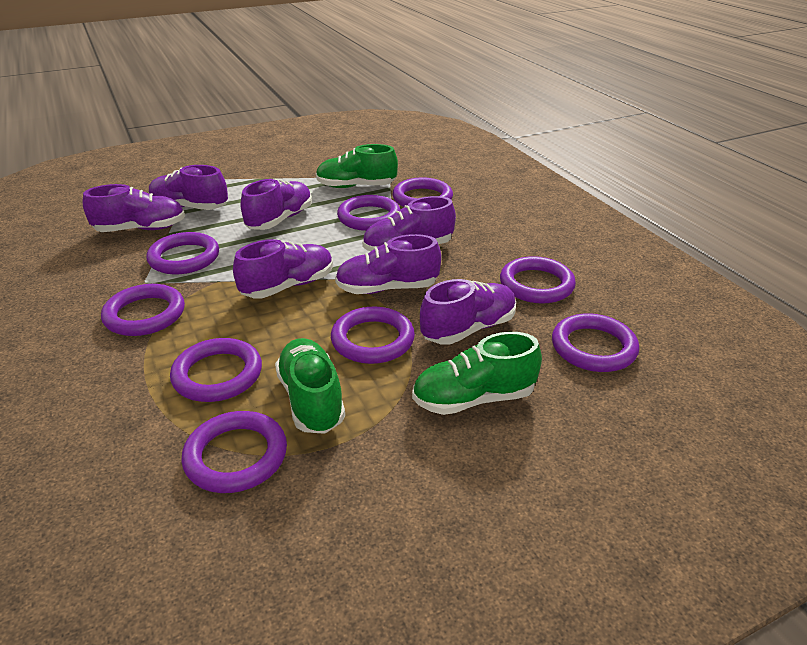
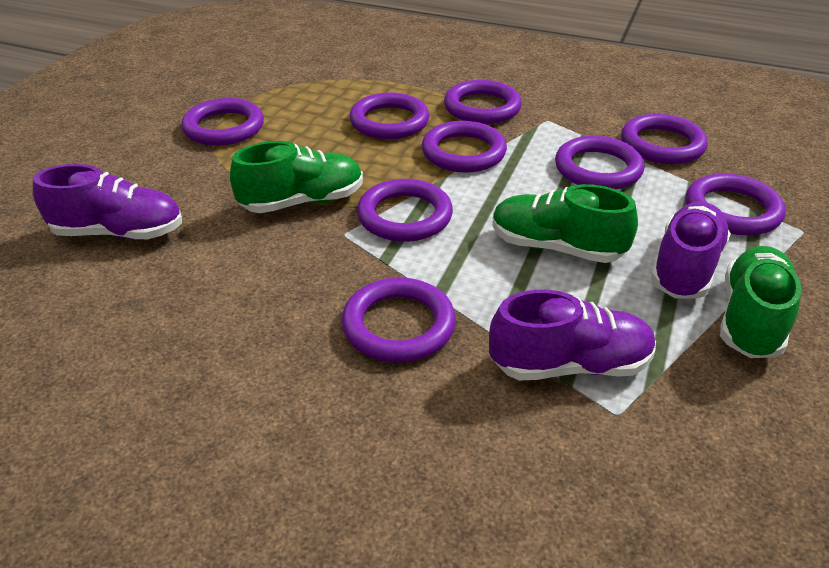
purple shoe: [83,184,185,232] [149,165,228,210] [233,239,333,298] [241,179,312,230] [335,234,441,294] [362,196,456,251] [420,279,516,345] = 7 -> [33,164,182,240] [489,290,656,381] [651,202,731,299] = 3

